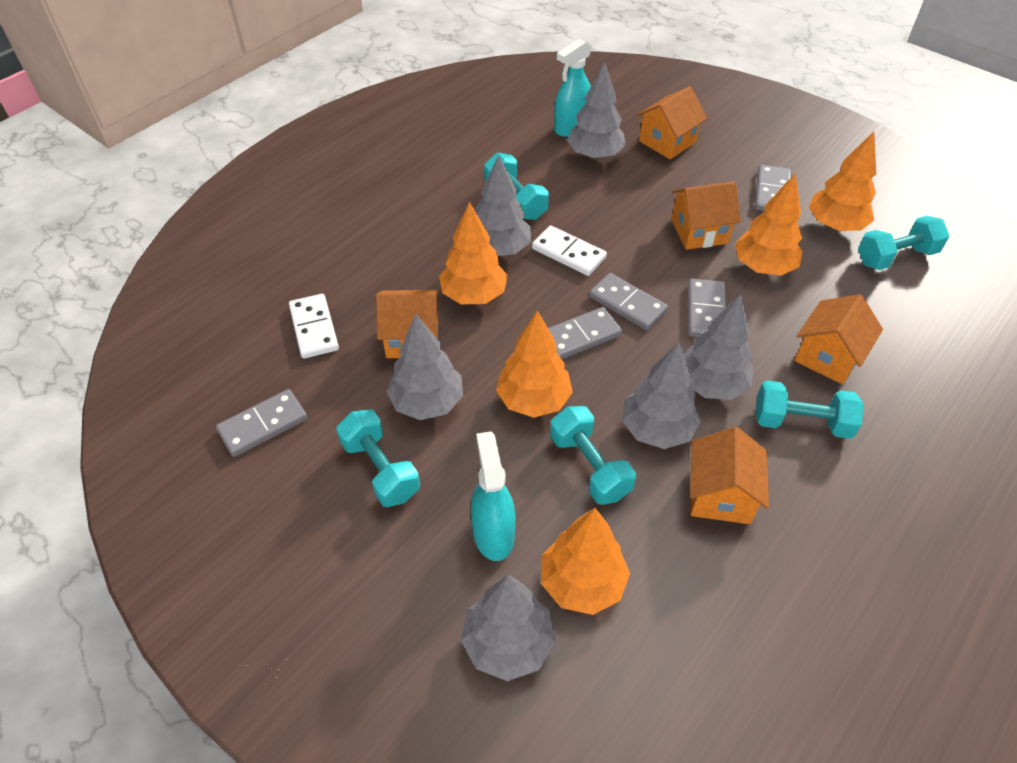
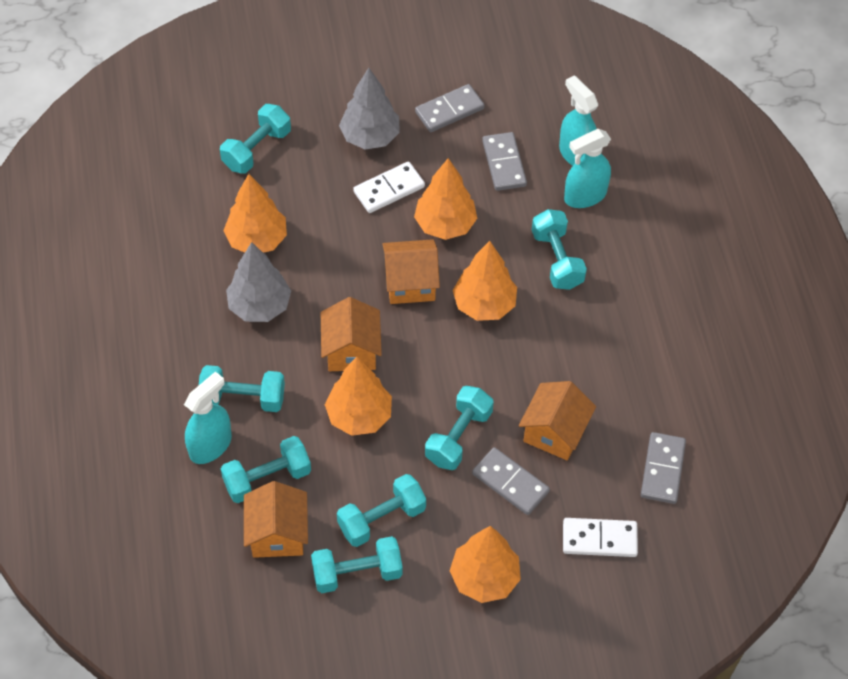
grey domino: [216,389,308,457] [548,307,622,359] [589,273,668,330] [688,278,726,337] [755,165,791,211] = 5 -> [415,84,485,132] [472,447,550,515] [482,132,527,191] [641,432,686,504] = 4
grey tree: [387,314,463,420] [461,575,556,681] [475,155,531,256] [567,61,626,160] [622,342,701,449] [684,294,754,400] = 6 -> [226,242,291,322] [339,68,400,150] = 2
orange house: [376,290,440,358] [637,86,707,159] [671,181,741,250] [690,427,769,524] [794,294,883,385] = 5 -> [244,481,308,558] [321,297,382,371] [382,239,440,304] [519,381,596,460] = 4
turquoise dumbbell: [336,410,420,507] [484,153,549,220] [550,406,636,505] [755,381,864,439] [858,216,949,270] = 5 -> [199,365,285,412] [220,104,291,174] [221,436,311,503] [311,536,403,593] [337,474,426,547] [425,386,494,470] [532,209,587,290] = 7
turquoise spray bottle: [471,431,516,561] [554,39,592,137] = 2 -> [184,371,232,464] [559,75,598,166] [564,129,611,208] = 3

